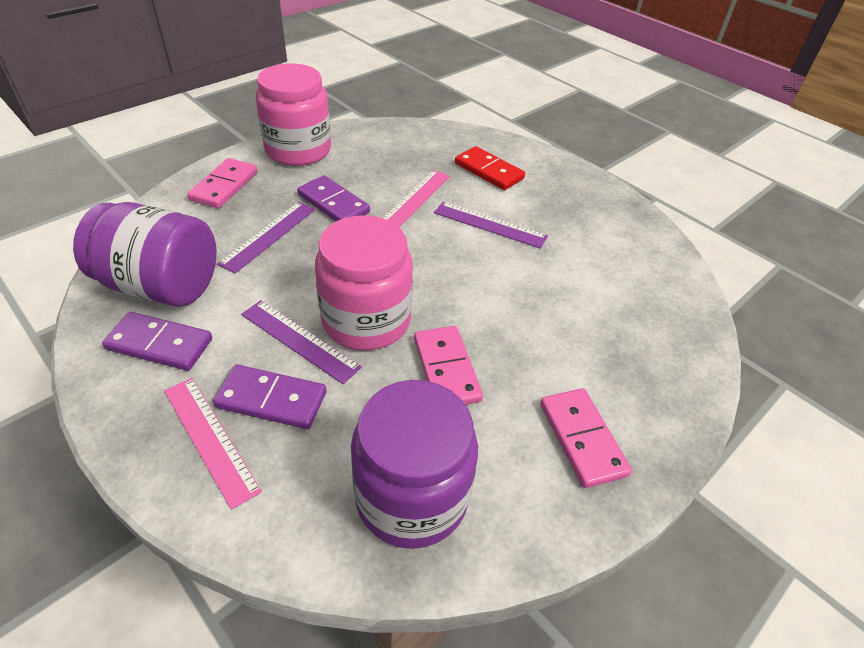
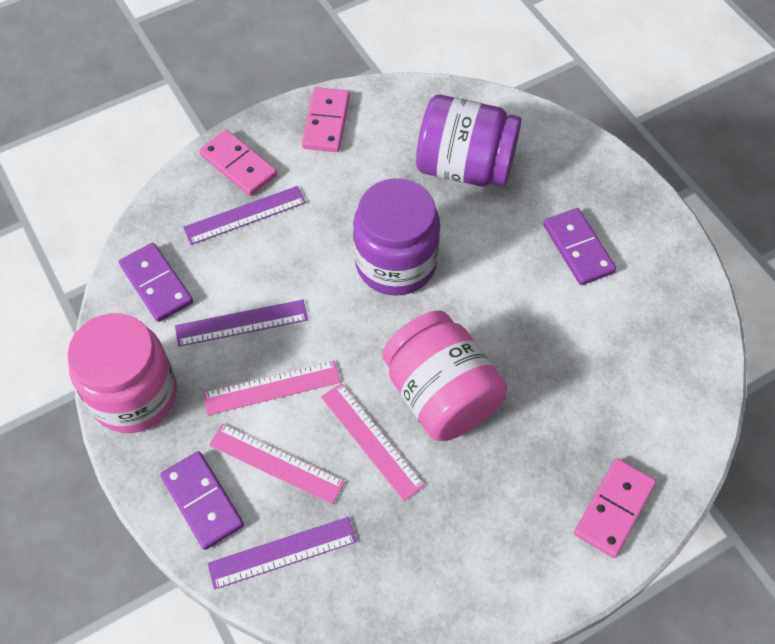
pink ruler: [164,378,262,510] [383,170,450,227] = 2 -> [203,360,341,415] [209,424,345,504] [321,383,425,501] = 3
red domino: [455,146,525,190] = 1 -> none = 0

